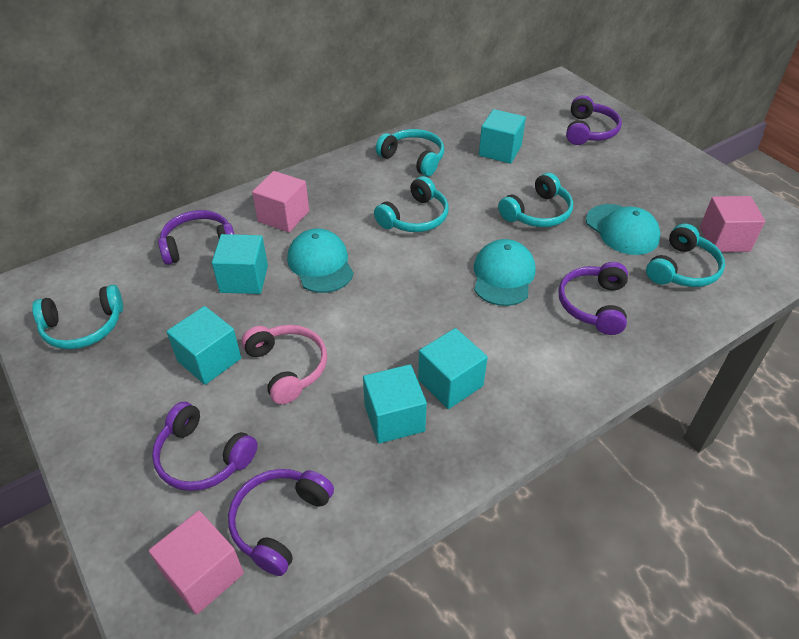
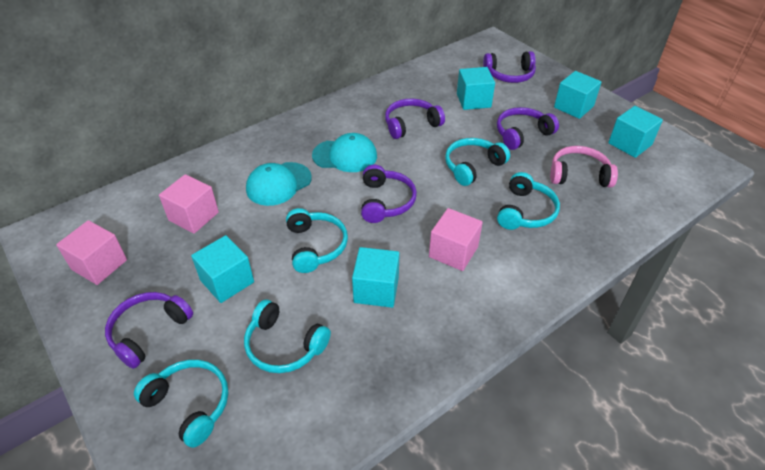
turquoise cap: [287,229,354,293] [474,239,535,306] [586,204,661,255] = 3 -> [246,162,312,206] [312,133,377,172] = 2

